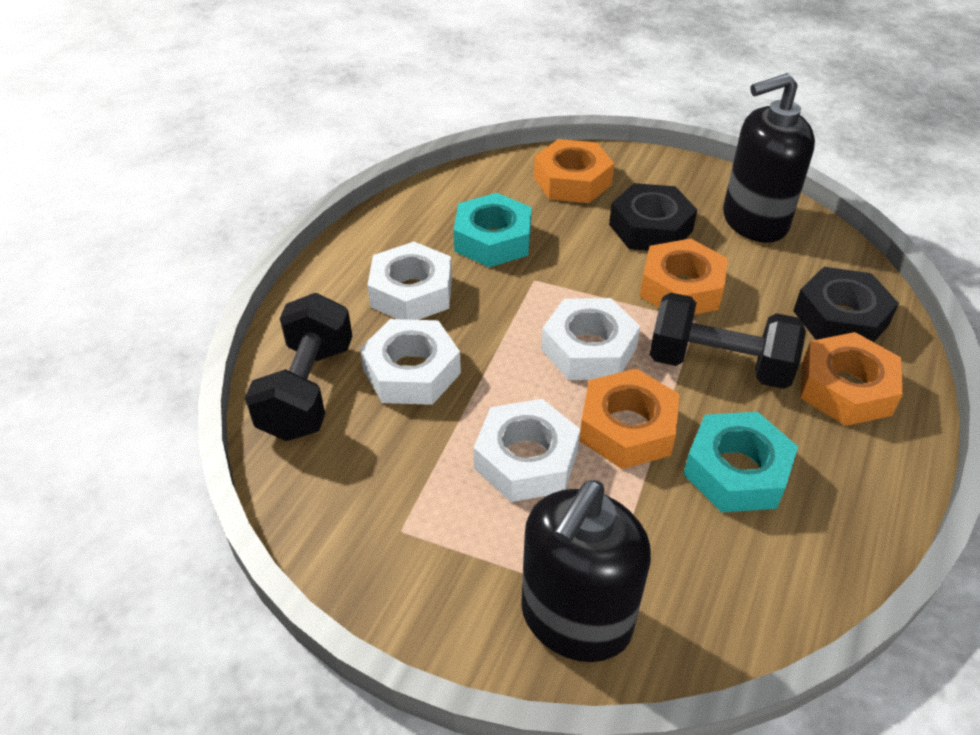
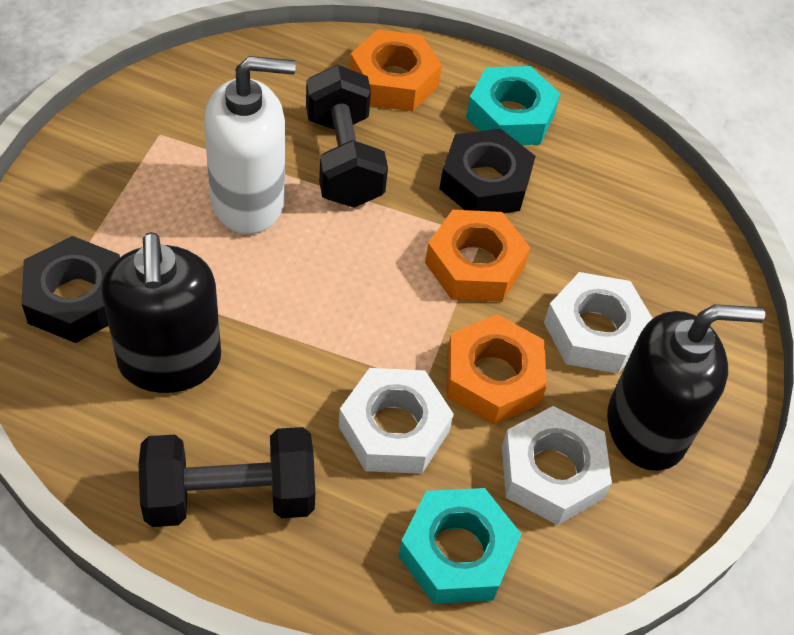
orange nut: [534,139,614,203] [579,368,680,469] [640,238,728,315] [801,332,903,426] = 4 -> [350,29,442,111] [425,210,530,302] [447,314,547,425] = 3
white nut: [360,319,461,405] [367,242,452,320] [474,399,580,502] [541,298,640,380] = 4 -> [338,368,454,474] [502,406,612,525] [544,272,653,373] = 3
white soap dispenser: none = 0 -> [204,56,296,234] = 1

